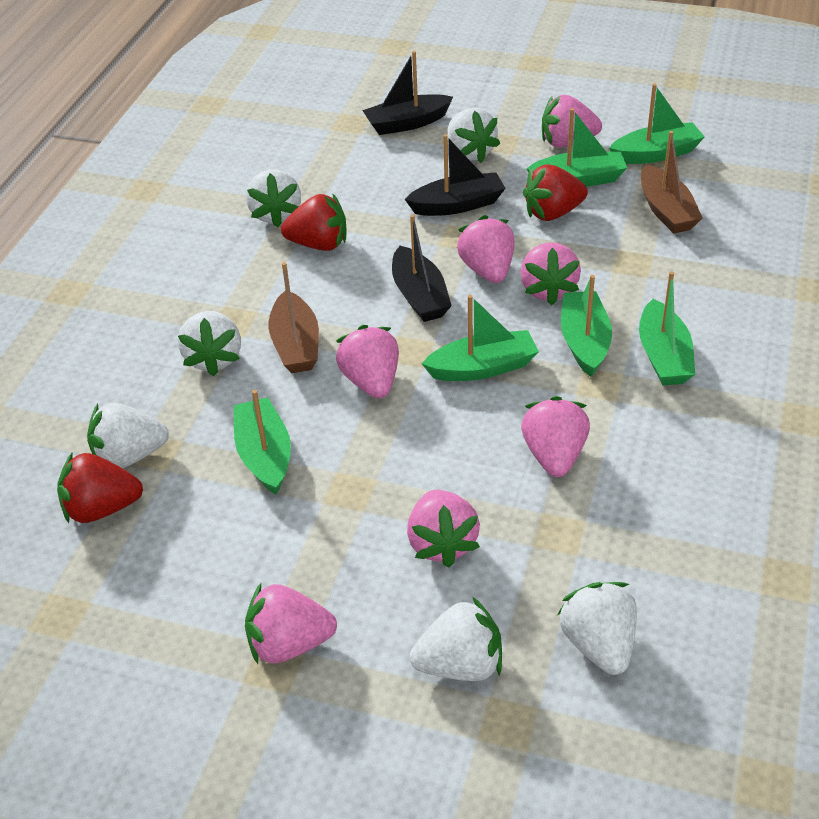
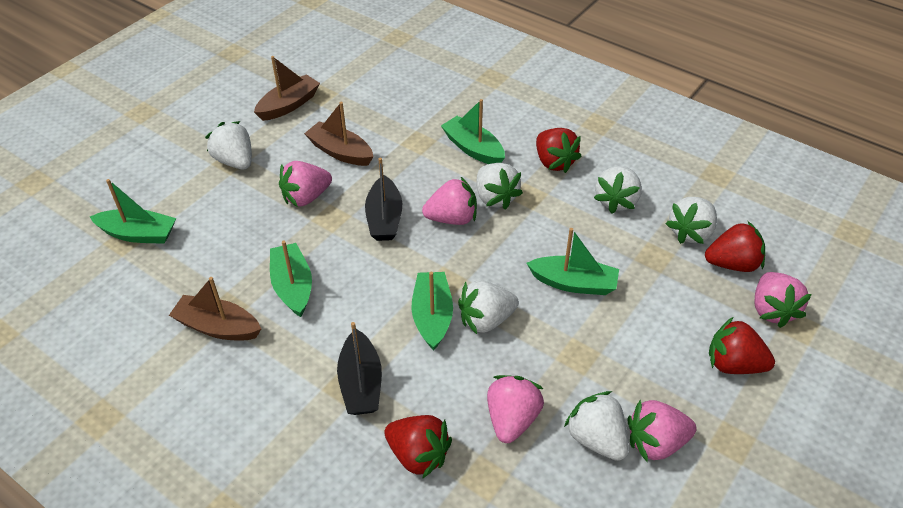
black boat: [362,51,453,135] [392,214,452,322] [405,134,506,216] = 3 -> [337,322,382,415] [365,158,402,241] = 2
brown boat: [269,262,319,373] [641,131,703,234] = 2 -> [169,277,261,340] [254,56,320,121] [304,102,374,166] = 3
green boat: [234,390,291,495] [422,295,539,381] [527,108,627,187] [561,275,612,377] [609,84,705,164] [639,271,695,385] = 6 -> [90,179,176,244] [270,241,312,317] [411,272,453,350] [441,99,505,164] [527,228,619,295] = 5
pink strawberry: [245,583,337,664] [336,325,399,399] [407,490,480,567] [457,215,515,283] [520,242,581,305] [521,396,590,477] [542,95,602,148] = 7 -> [279,161,332,207] [422,177,477,225] [487,375,544,443] [628,400,696,461] [755,272,812,328] = 5
red strawberry: [57,452,143,523] [281,194,347,251] [523,165,588,221] = 3 -> [385,415,452,479] [536,128,582,173] [705,221,765,272] [709,317,775,374] = 4

